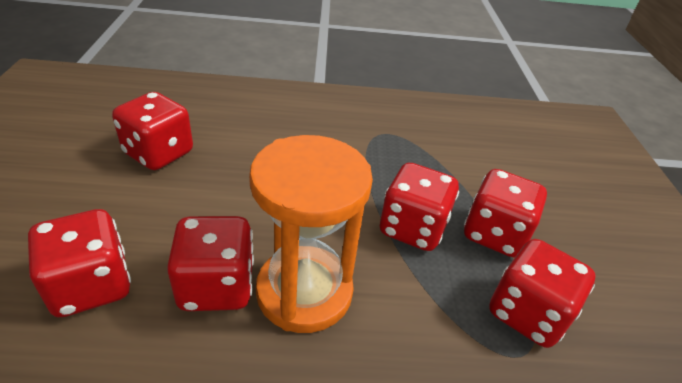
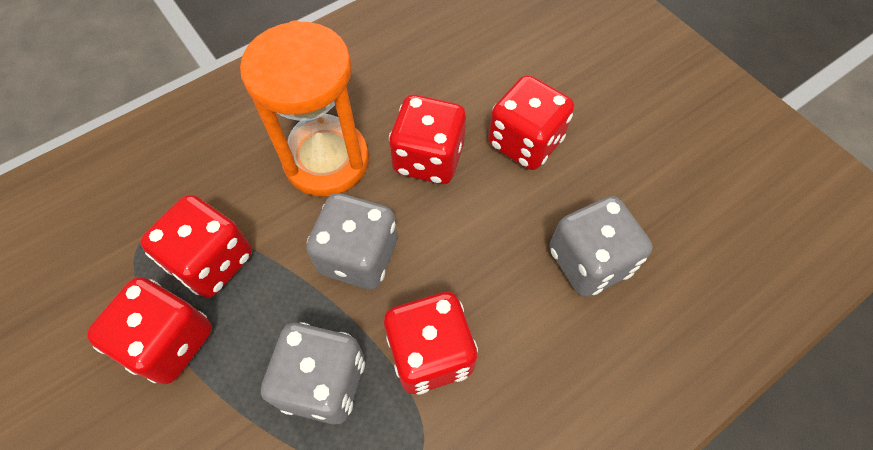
grey dice: none = 0 -> [261,322,365,424] [306,193,397,289] [549,196,652,297] = 3
red dice: [28,209,131,317] [112,92,193,170] [167,216,254,311] [380,163,459,251] [464,169,547,257] [489,239,595,348] = 6 -> [87,277,212,384] [140,195,252,298] [384,292,478,395] [389,95,466,184] [488,75,574,170] = 5

